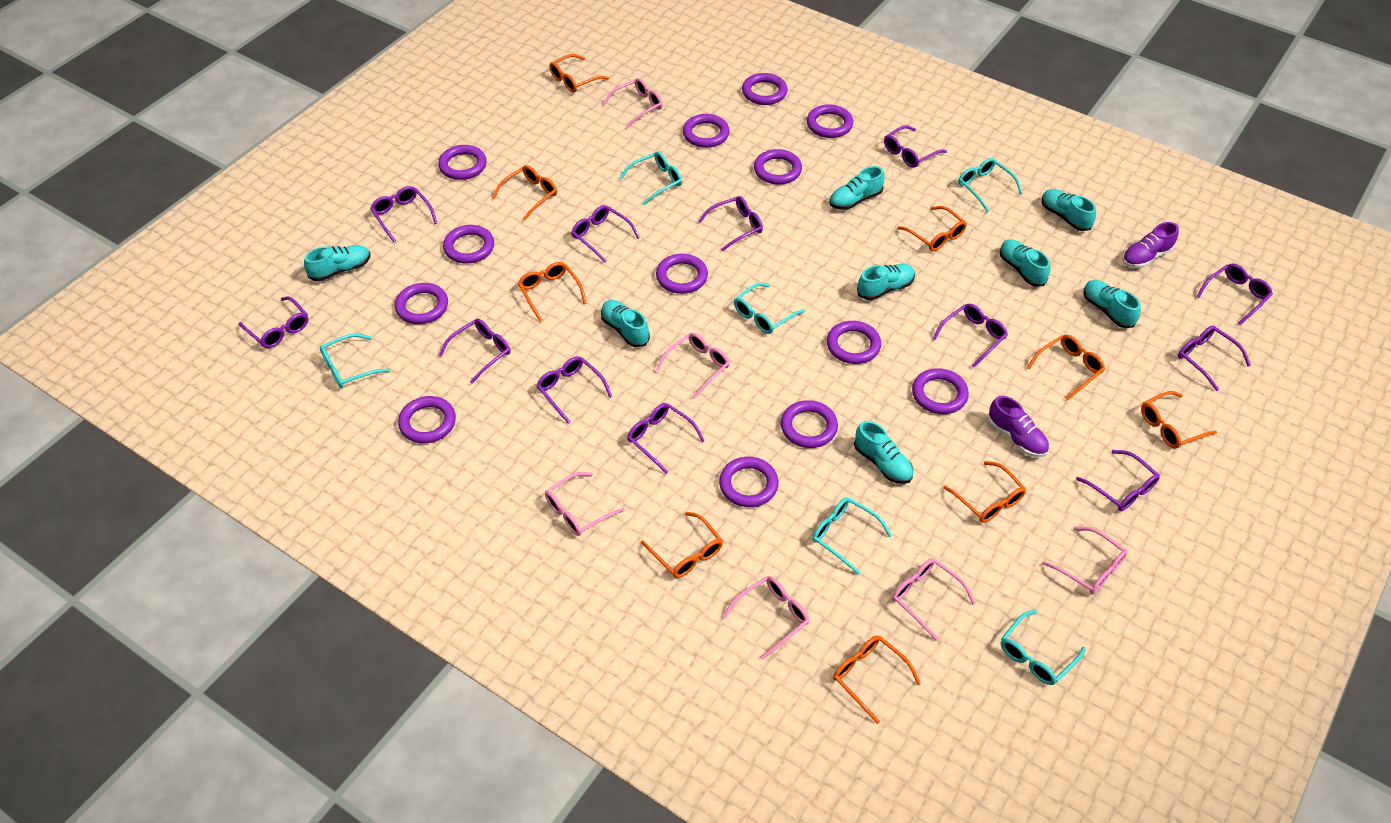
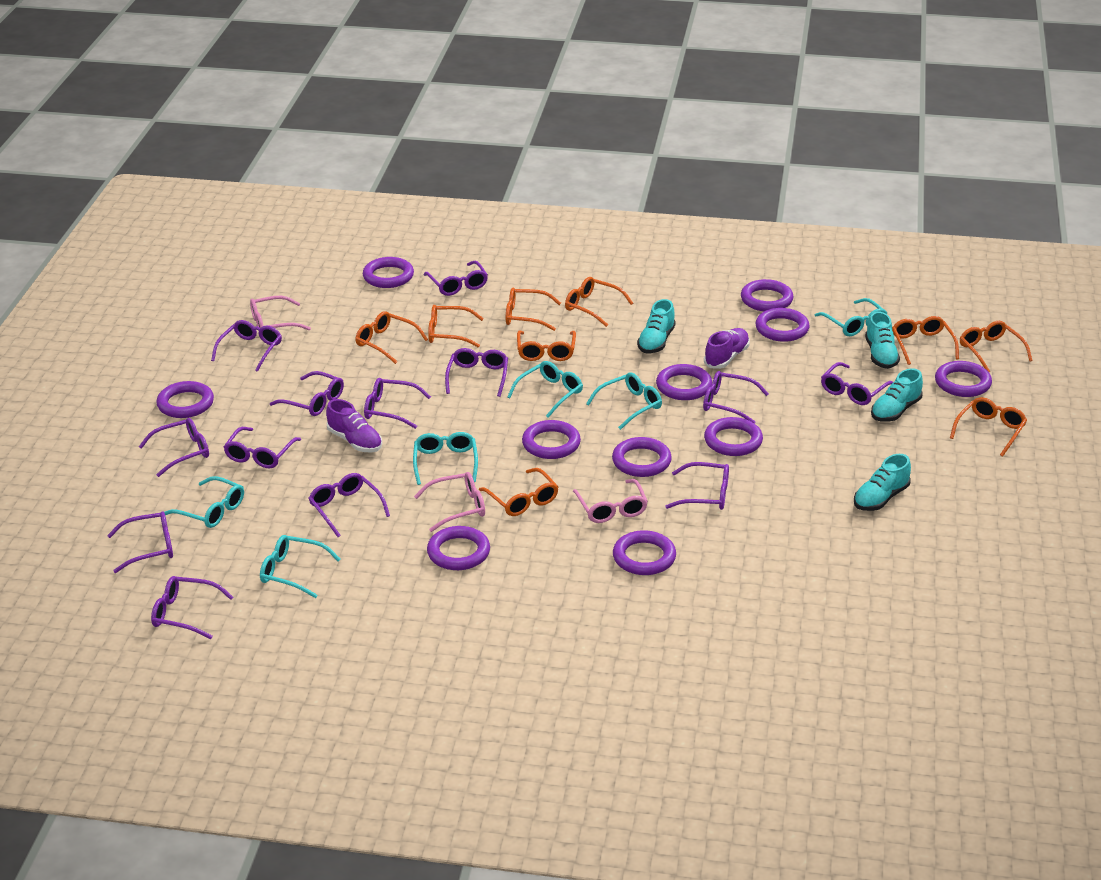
pink glasses: [545,472,625,536] [602,78,662,128] [656,333,730,399] [723,576,809,660] [892,558,976,641] [1042,526,1127,595] = 6 -> [250,296,311,330] [414,472,485,532] [573,479,648,523] = 3
purple glasses: [239,296,309,348] [370,186,437,242] [439,319,511,384] [536,356,612,424] [571,205,640,263] [627,403,705,474] [698,196,763,252] [884,125,947,168] [932,304,1008,368] [1076,450,1160,511] [1178,325,1251,391] [1196,264,1273,325] = 12 -> [107,511,173,573] [139,418,209,477] [151,576,233,639] [211,320,282,372] [224,427,301,468] [270,371,344,416] [308,473,390,537] [364,378,431,429] [424,261,488,296] [445,348,508,397] [665,462,729,510] [703,371,769,424] [821,362,893,405] = 13
purple ring: [395,283,448,324] [398,396,456,443] [438,145,487,180] [443,225,494,263] [656,254,708,294] [683,114,730,148] [719,457,779,507] [742,73,787,105] [754,149,802,185] [781,400,838,448] [807,104,853,138] [827,321,881,364] [912,368,969,414] = 13 -> [156,381,214,418] [363,257,414,288] [427,526,490,570] [522,420,581,459] [612,437,672,477] [613,530,676,575] [656,364,712,400] [704,417,763,456] [741,279,793,311] [756,308,809,342] [935,361,992,397] = 11
turquoise shoe: [304,245,371,281] [601,300,650,347] [829,166,884,210] [854,421,913,484] [857,264,915,300] [1000,239,1050,286] [1042,189,1096,231] [1083,280,1141,328] = 8 -> [637,299,676,353] [854,454,911,511] [865,311,900,369] [871,368,923,422] = 4

